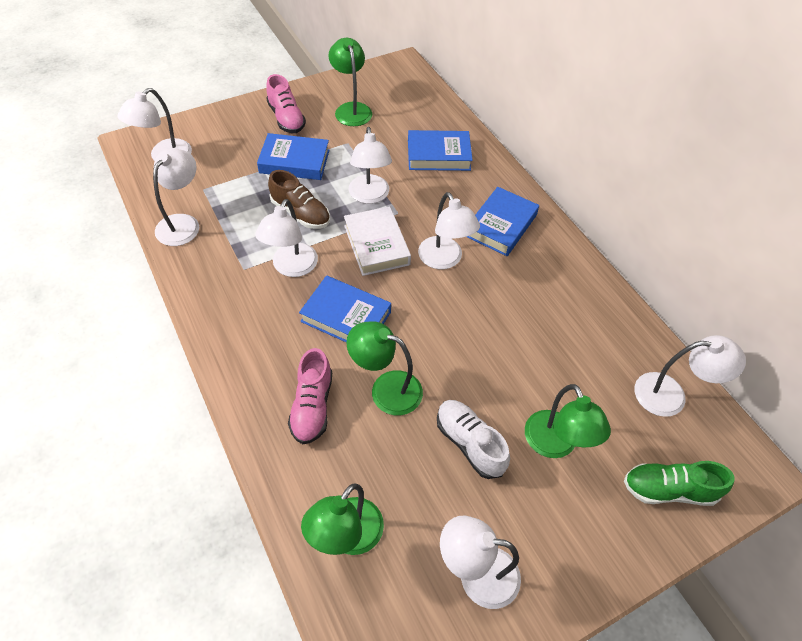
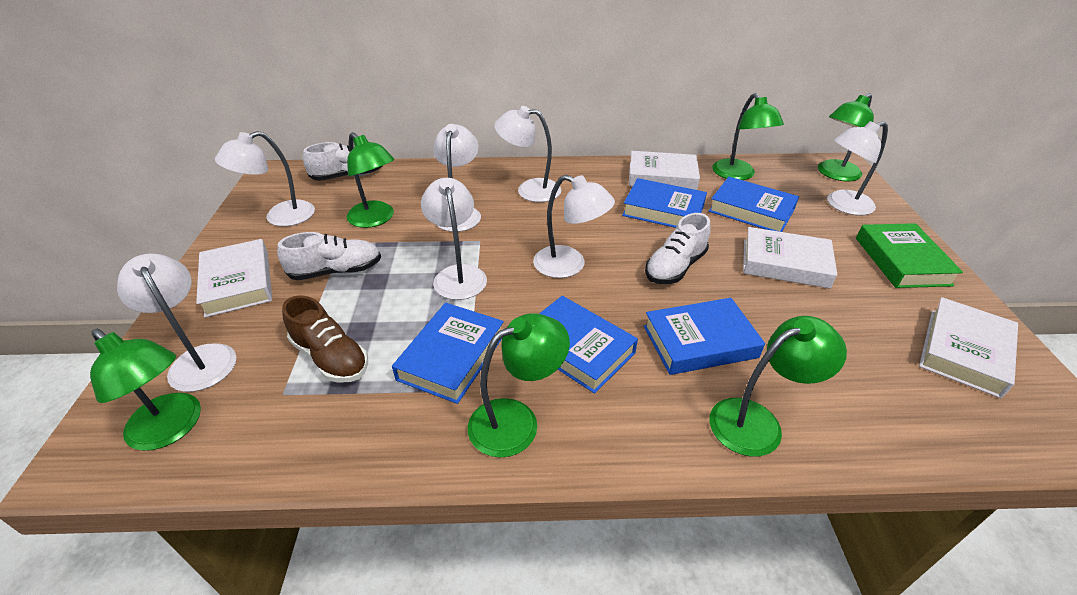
blue book: [257,133,329,180] [299,275,391,342] [408,130,473,171] [467,187,539,256] = 4 -> [392,303,504,404] [539,296,638,394] [622,178,707,228] [644,298,765,375] [709,177,799,232] = 5
green book: none = 0 -> [856,223,963,288] = 1
green lamp: [301,483,384,555] [328,38,372,126] [346,321,423,415] [525,384,611,458] = 4 -> [90,329,201,451] [347,132,394,228] [467,313,570,458] [709,316,847,457] [712,93,784,180] [818,94,874,181] = 6
green shoe: [624,461,734,506] = 1 -> none = 0
pink shoe: [266,74,306,133] [288,348,332,444] = 2 -> none = 0
white book: [344,206,411,276] = 1 -> [196,239,272,318] [629,151,700,190] [743,227,838,289] [919,297,1018,398] = 4
white shoe: [437,400,510,479] = 1 -> [277,232,381,280] [303,142,382,181] [645,213,711,284] = 3

